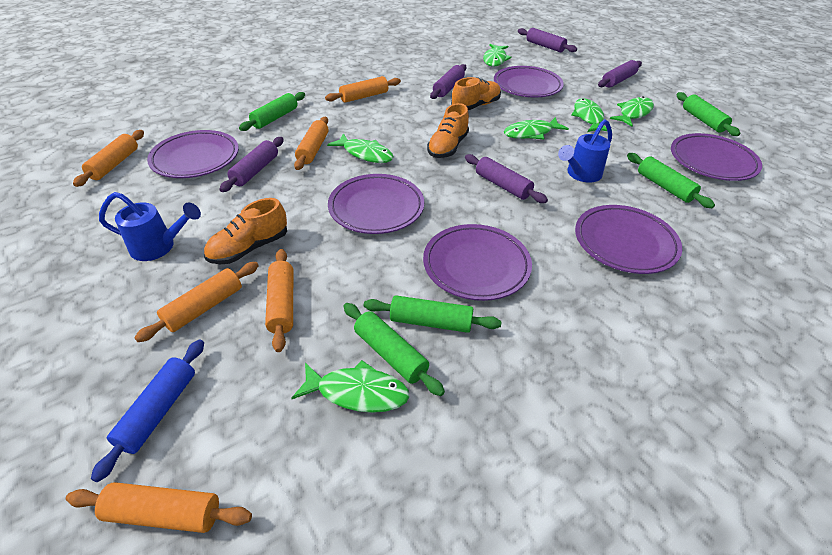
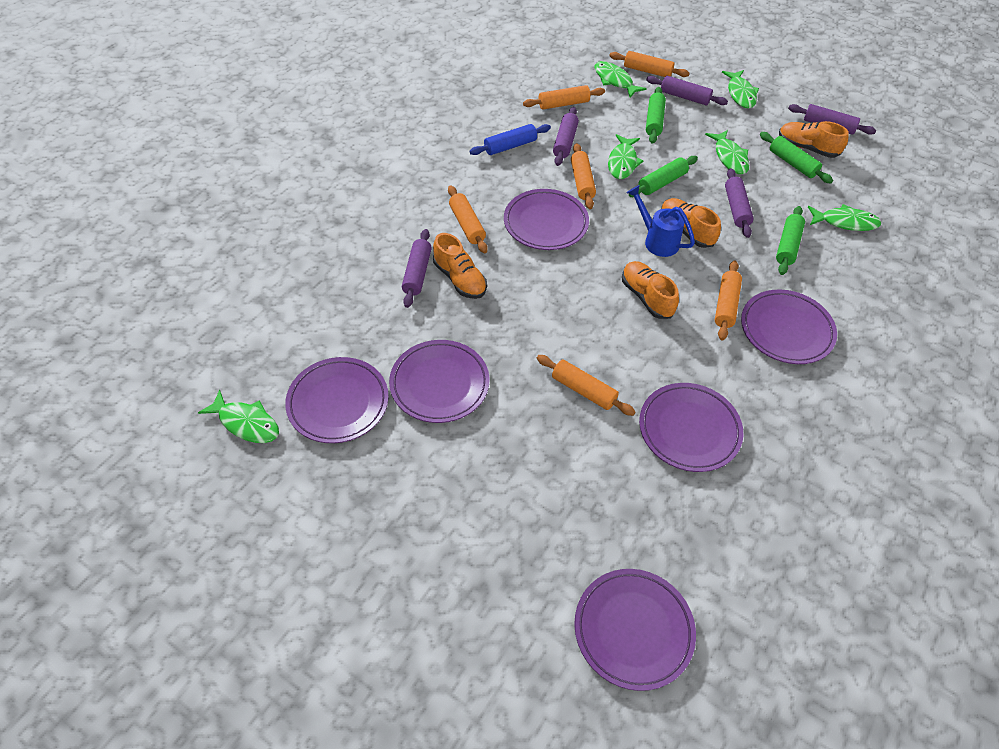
blue watering can: [99,192,201,261] [558,119,612,183] = 2 -> [627,185,695,257] = 1
green rolling pin: [239,92,305,131] [343,303,445,396] [364,295,501,333] [627,153,715,208] [677,92,740,136] = 5 -> [629,156,698,197] [646,87,666,144] [760,132,833,183] [776,206,805,275] = 4
orange shoe: [204,198,287,264] [427,103,469,158] [451,77,501,110] = 3 -> [433,233,487,299] [622,261,679,319] [661,198,721,248] [779,121,849,158] = 4

